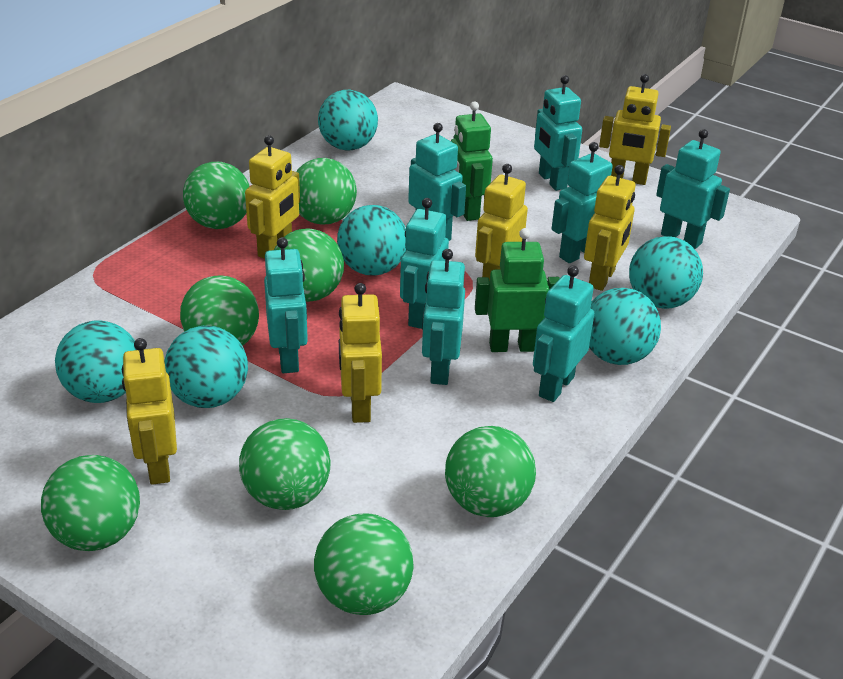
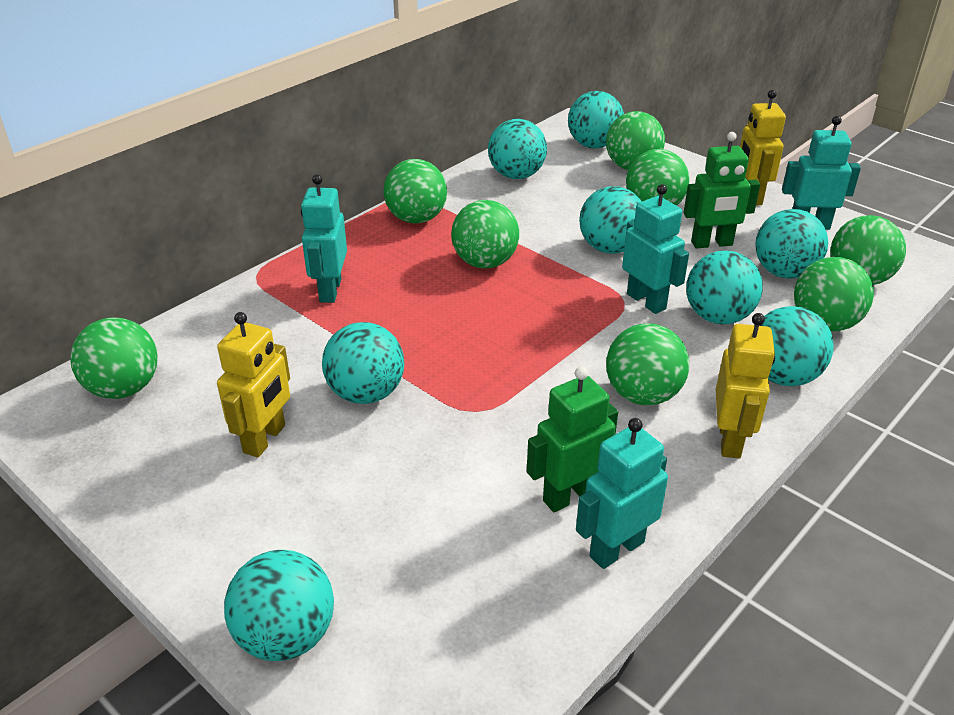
turquoise ball: [55,320,137,403] [165,326,248,408] [318,90,378,151] [337,205,406,276] [589,288,661,365] [629,236,703,309] = 6 -> [224,550,334,661] [322,322,404,404] [488,119,547,179] [568,91,624,149] [579,186,642,254] [686,251,763,325] [755,209,828,279] [759,306,833,386] = 8
turquoise robot: [264,237,308,373] [400,198,449,329] [408,123,466,241] [422,249,465,385] [533,266,594,402] [534,75,582,191] [552,142,613,263] [656,129,730,249] = 8 -> [301,174,347,303] [576,418,668,569] [622,184,689,314] [782,116,861,230] = 4
yellow robot: [122,338,177,485] [245,135,300,259] [339,283,382,423] [475,164,528,281] [584,165,636,291] [599,74,671,185] = 6 -> [217,312,290,458] [716,313,775,458] [740,90,786,205] = 3

